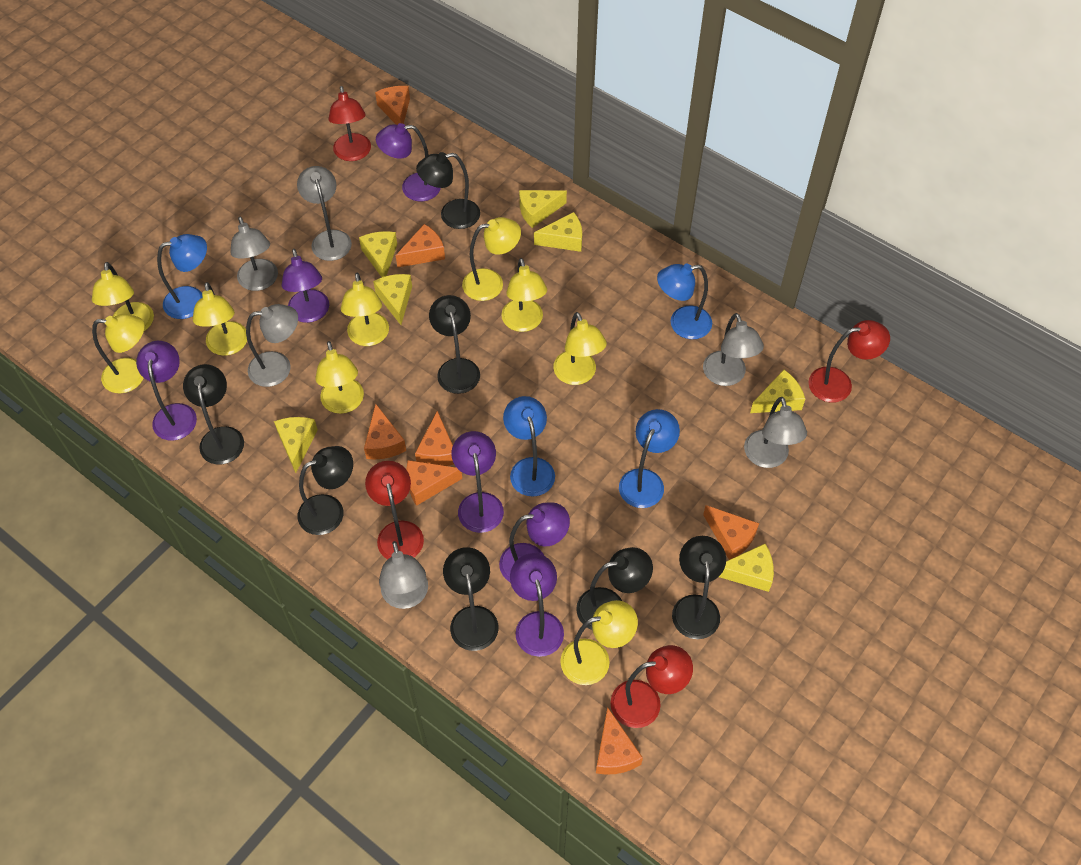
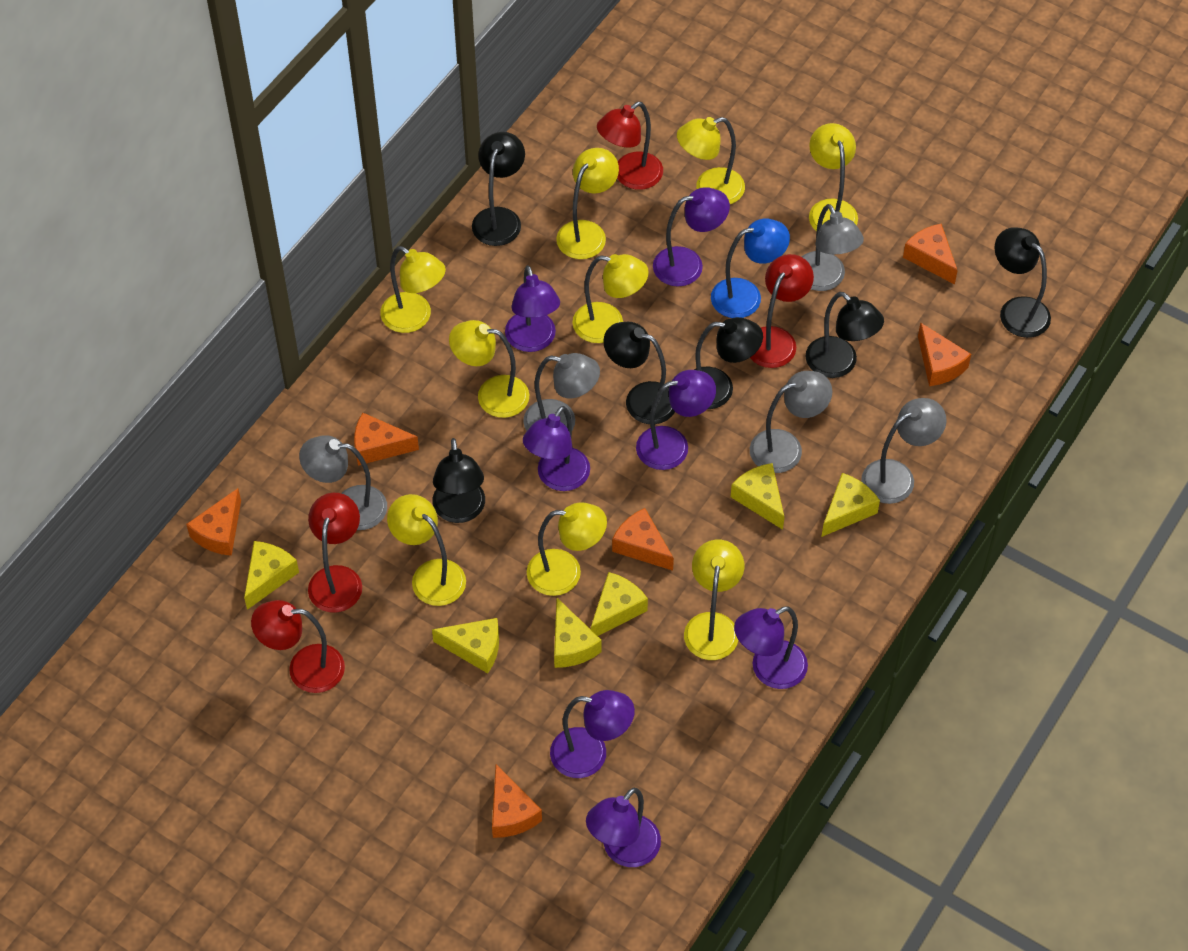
black lamp: [183,364,244,465] [298,446,353,535] [416,152,480,229] [429,295,480,394] [443,547,499,651] [576,547,653,630] [672,536,726,639] = 7 -> [432,438,485,523] [472,132,525,246] [603,322,675,424] [694,317,763,409] [805,292,884,378] [995,227,1051,338] = 6
blue lamp: [157,234,207,319] [503,396,555,497] [619,409,680,508] [657,264,712,339] = 4 -> [711,219,790,318] = 1
grey lamp: [231,217,278,291] [246,304,298,387] [297,166,352,261] [379,541,428,609] [703,313,764,386] [744,397,807,468] = 6 -> [299,435,387,530] [523,353,600,431] [750,371,832,473] [802,204,864,291] [861,398,947,504] = 5
orange cheese: [364,404,406,460] [375,86,410,125] [396,224,445,268] [407,460,462,506] [415,411,454,466] [596,707,643,775] [703,505,759,560] = 7 -> [186,488,241,556] [354,413,419,466] [492,764,542,838] [612,508,674,571] [903,224,958,284] [918,323,971,386] = 6
purple lamp: [136,341,197,441] [282,249,329,323] [376,123,441,201] [451,431,504,533] [499,502,570,582] [510,553,564,657] = 6 -> [505,265,560,352] [523,406,590,491] [550,690,635,778] [586,788,661,867] [636,370,716,470] [653,187,730,287] [734,606,808,689] = 7
yellow cheese: [274,417,318,473] [359,231,397,277] [373,274,412,325] [519,190,567,228] [534,212,582,252] [719,544,774,592] [750,370,805,413] = 7 -> [244,541,299,610] [432,618,499,673] [554,598,602,668] [591,572,648,636] [731,463,784,530] [821,473,880,537] = 6

